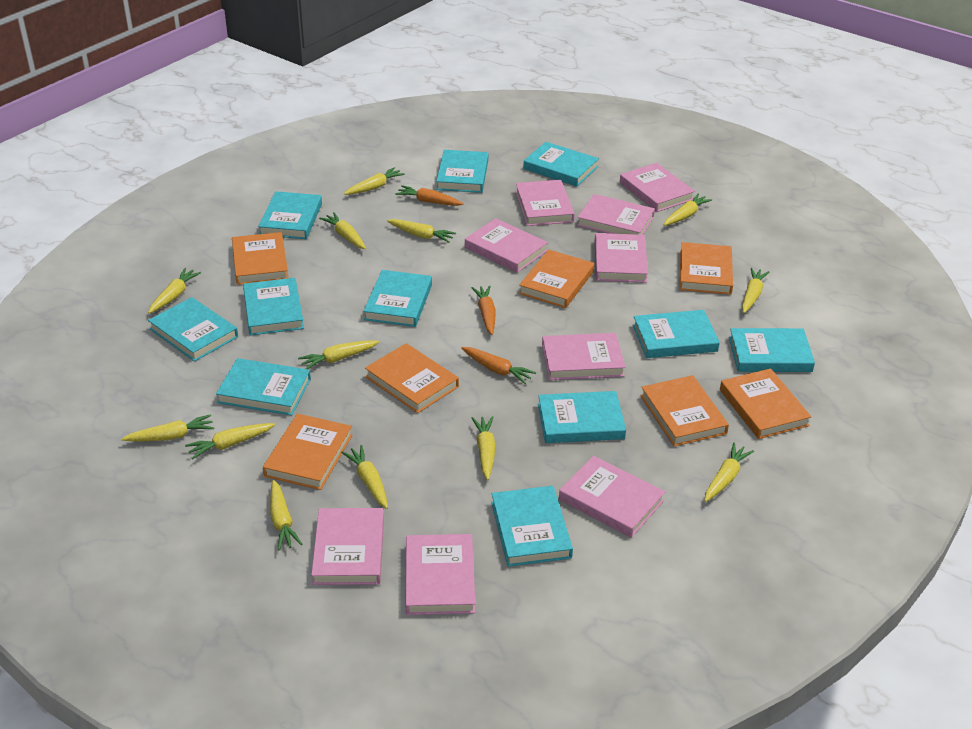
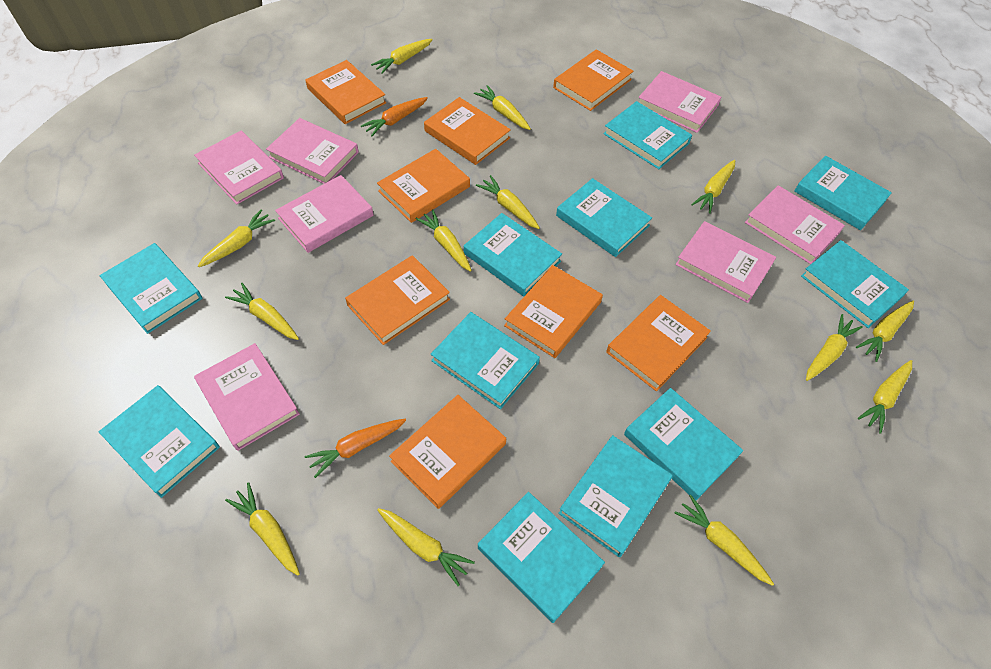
orange book: [232,232,288,285] [263,414,352,490] [365,343,459,413] [519,250,594,308] [641,375,729,447] [680,242,733,295] [720,368,812,439] = 7 -> [305,60,386,124] [345,255,450,345] [377,149,470,223] [389,395,506,509] [424,97,511,165] [504,265,603,358] [553,49,634,111] [606,295,711,391] = 8
orange carrot: [395,185,464,206] [461,347,536,384] [471,285,496,335] = 3 -> [305,419,406,478] [361,97,428,136] = 2
pink book: [311,508,384,585] [406,534,475,615] [465,218,548,273] [515,180,575,226] [542,333,625,380] [559,456,665,538] [577,194,655,235] [595,233,648,283] [620,163,695,212] = 9 -> [194,131,284,205] [194,343,300,451] [266,118,359,184] [275,175,374,253] [639,71,721,133] [675,221,776,303] [745,185,845,264] = 7

